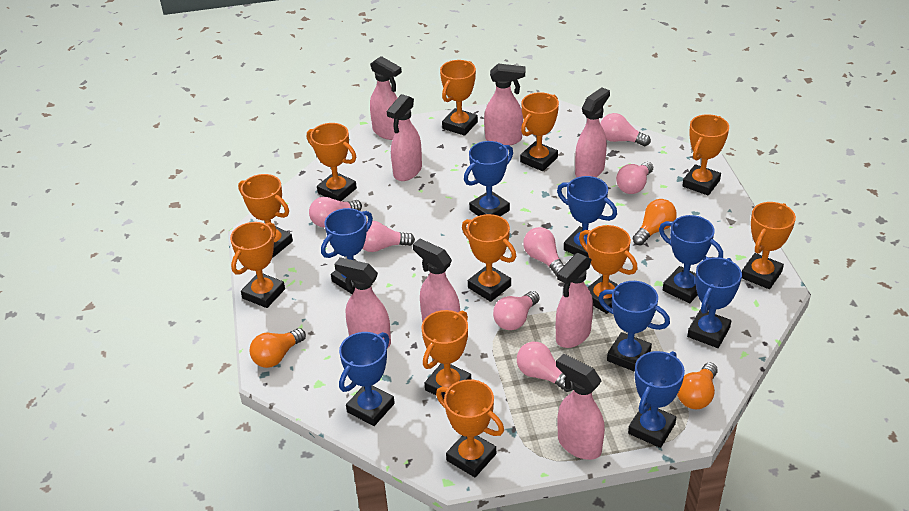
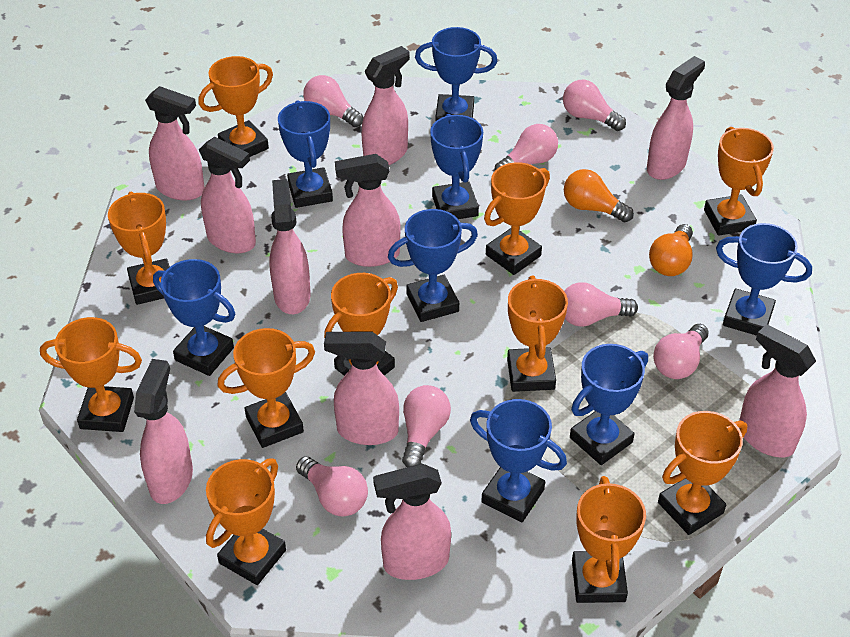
orange light bulb: [250,328,306,368] [633,199,677,245] [677,363,718,409] = 3 -> [564,169,634,222] [649,224,693,276] = 2
pink spray bottle: [334,257,391,347] [370,56,402,140] [387,94,422,181] [413,239,460,322] [484,64,525,146] [556,253,593,348] [556,354,605,460] [575,87,610,177] = 8 -> [134,359,193,504] [145,86,205,200] [199,137,256,253] [269,179,311,314] [324,332,399,445] [335,154,400,267] [361,46,410,165] [373,464,451,580] [647,56,705,180] [739,324,816,458] = 10

